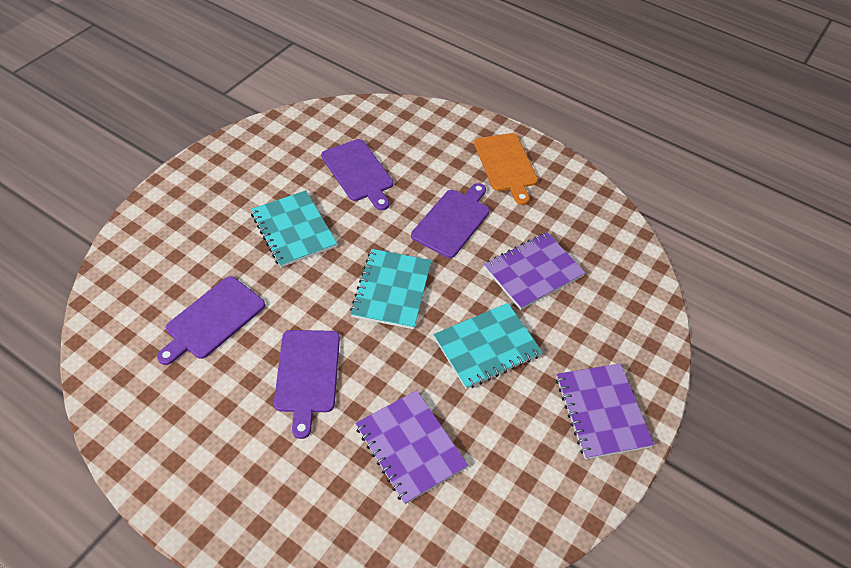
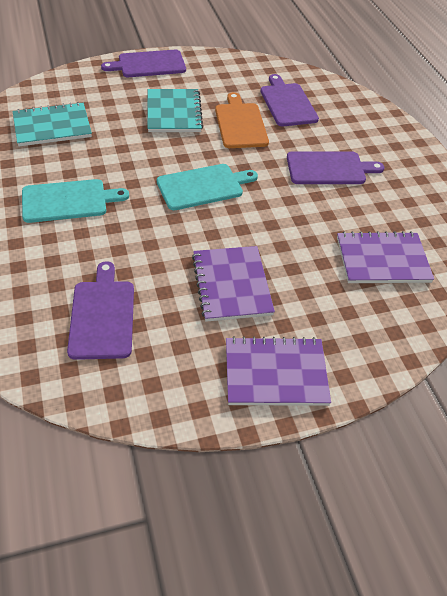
turquoise cutting board: none = 0 -> [22,179,129,223] [157,164,258,210] = 2
turquoise notebook: [251,190,337,267] [350,249,432,329] [433,303,543,389] = 3 -> [13,102,92,146] [148,89,203,132] = 2

